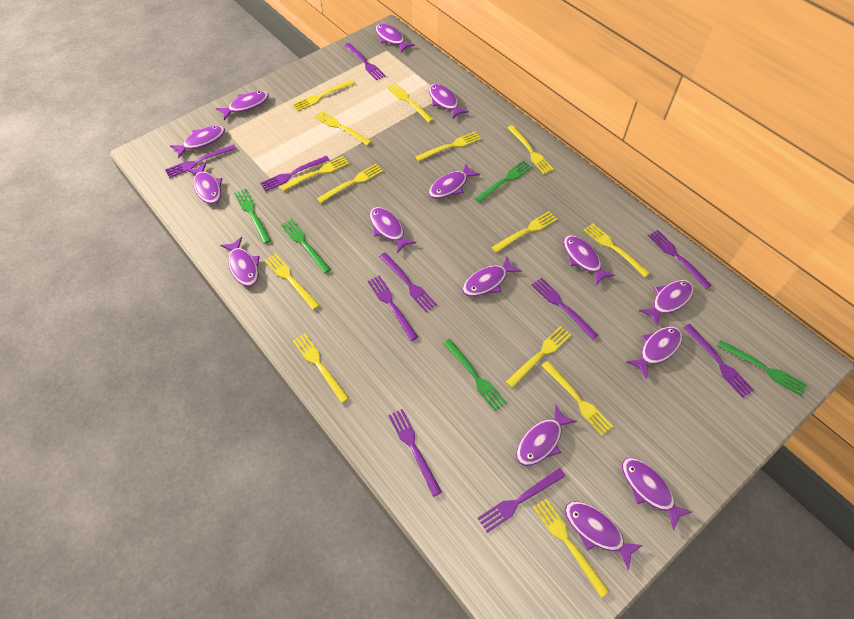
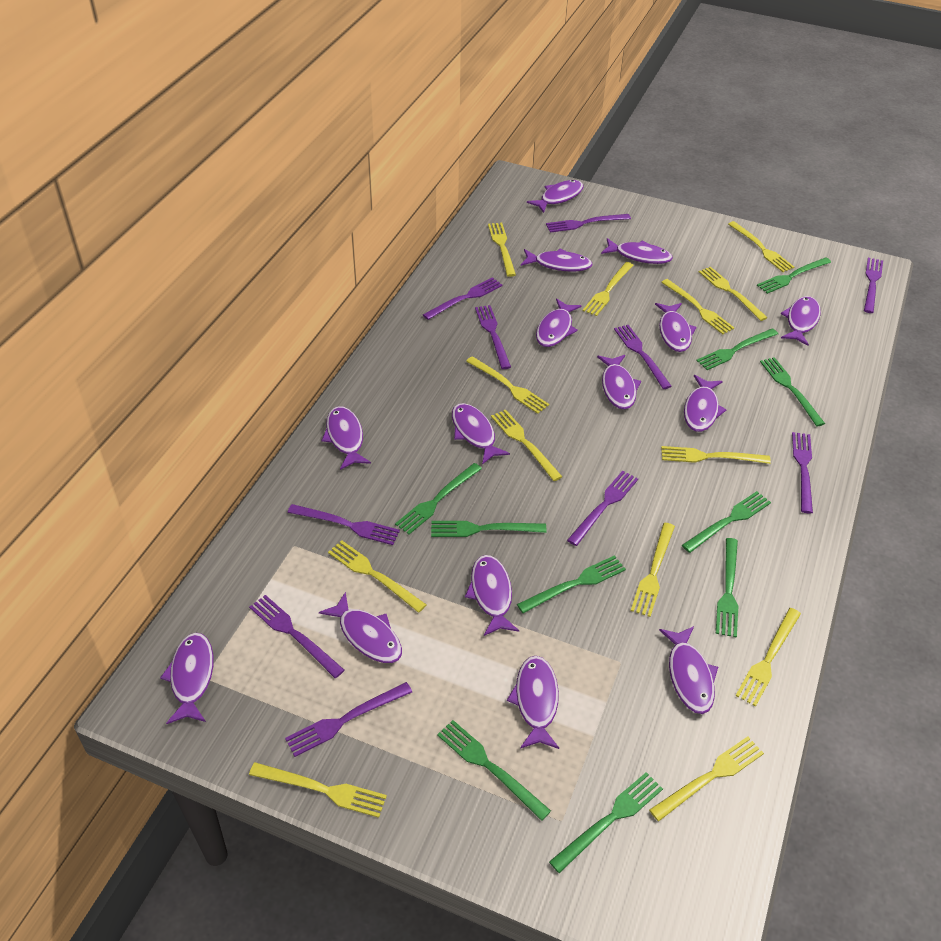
green fork: [234,189,271,244] [281,219,331,274] [443,339,507,411] [475,160,532,203] [717,340,807,396] = 5 -> [395,463,482,534] [431,521,547,537] [437,720,551,821] [517,555,626,613] [549,772,663,873] [682,491,771,553] [696,328,778,370] [716,538,738,637] [757,257,831,294] [760,357,825,426] = 10
yellow fork: [265,253,320,310] [280,156,349,191] [293,80,355,111] [293,333,349,403] [314,111,372,145] [317,164,383,203] [387,83,434,123] [415,132,481,161] [491,211,558,253] [506,326,571,388] [508,125,554,174] [533,498,609,597] [541,361,613,436] [584,223,650,277] = 14 -> [249,762,387,818] [328,540,427,613] [466,356,549,414] [488,223,516,277] [491,410,562,481] [583,262,634,316] [631,523,675,617] [649,736,764,821] [661,279,734,334] [661,446,771,464] [699,267,768,321] [728,221,794,272] [736,608,801,707] = 13

